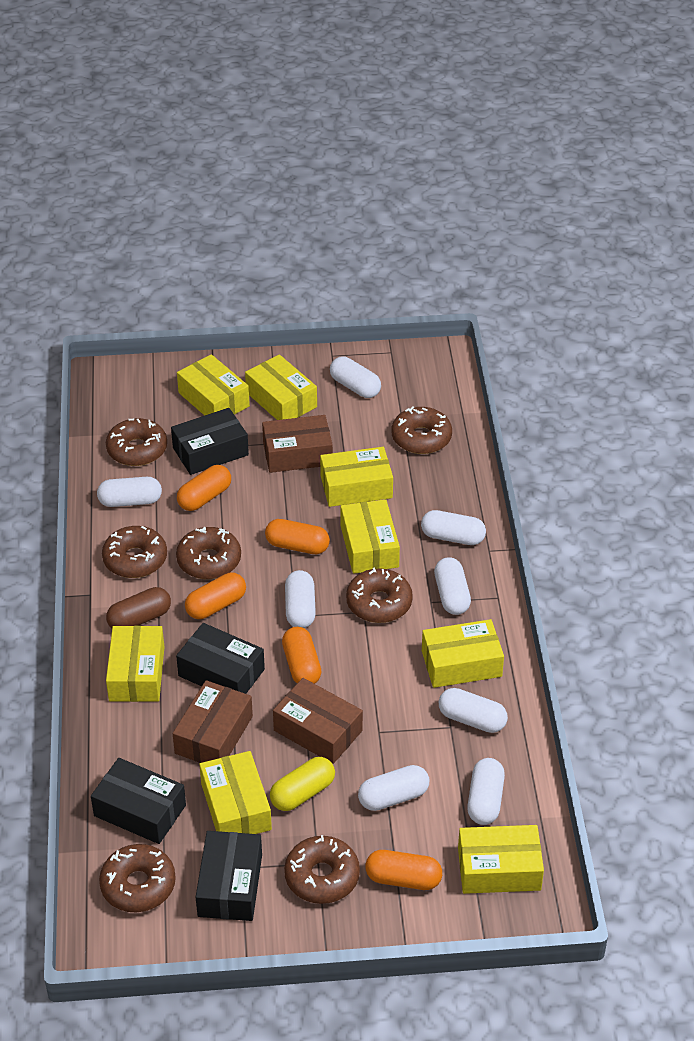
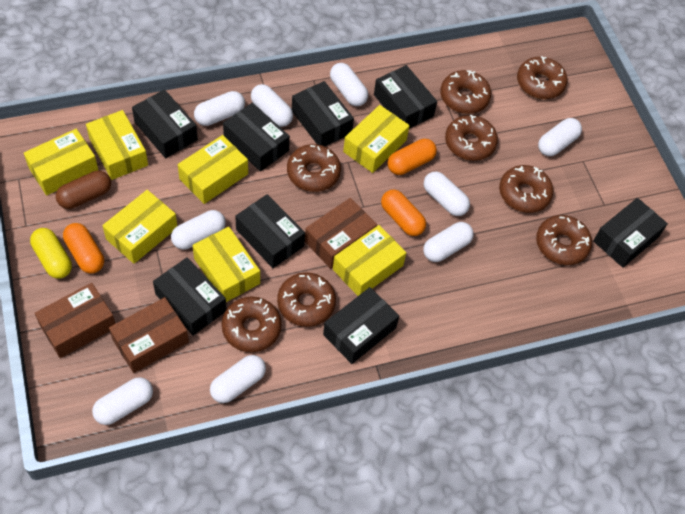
black box: [91,758,186,844] [171,408,249,475] [176,623,265,694] [196,831,262,921] = 4 -> [132,89,198,158] [153,257,227,336] [223,103,290,172] [235,194,305,268] [292,81,354,146] [323,287,399,364] [374,65,437,129] [593,198,668,268] = 8
brown donut: [99,844,176,912] [102,526,167,578] [106,418,167,466] [176,527,241,579] [284,835,360,904] [346,568,413,623] [392,406,452,454] = 7 -> [222,296,282,352] [277,272,336,327] [287,144,341,192] [440,70,491,114] [445,115,498,161] [499,165,554,213] [517,56,567,99] [536,215,592,265] = 8
orange capsule: [177,465,231,511] [185,573,246,619] [265,519,330,554] [282,627,321,684] [365,850,442,890] = 5 -> [63,223,104,274] [381,190,426,236] [388,139,437,175] = 3
white capsule: [97,477,162,507] [285,570,316,628] [330,356,381,398] [358,765,429,811] [421,510,486,545] [434,557,471,615] [439,688,508,733] [467,758,505,825] = 8 -> [92,377,153,425] [171,210,226,250] [194,91,245,126] [210,355,266,403] [251,84,293,127] [330,63,368,106] [423,222,474,262] [424,171,470,216] [538,118,582,156] = 9
yellow box: [106,626,164,702] [177,354,250,416] [199,751,272,834] [245,355,317,420] [320,447,393,507] [341,499,400,574] [422,619,504,688] [458,825,544,894] = 8 -> [24,129,99,196] [86,110,148,180] [102,190,177,264] [178,135,248,204] [192,227,260,302] [333,225,406,296] [343,105,410,173] = 7

